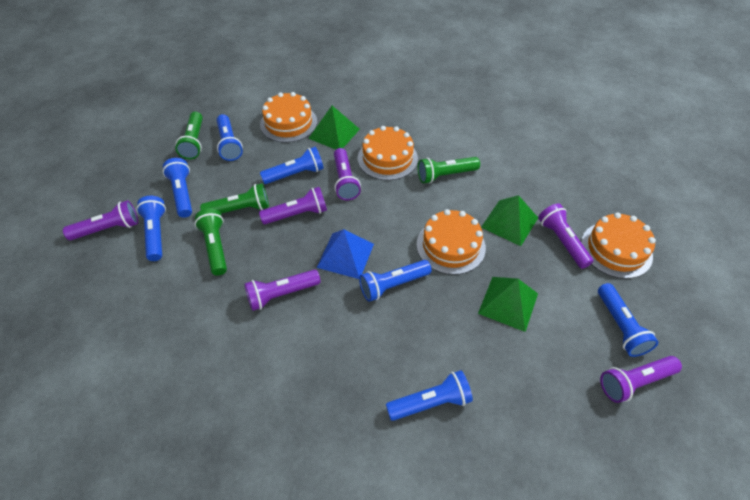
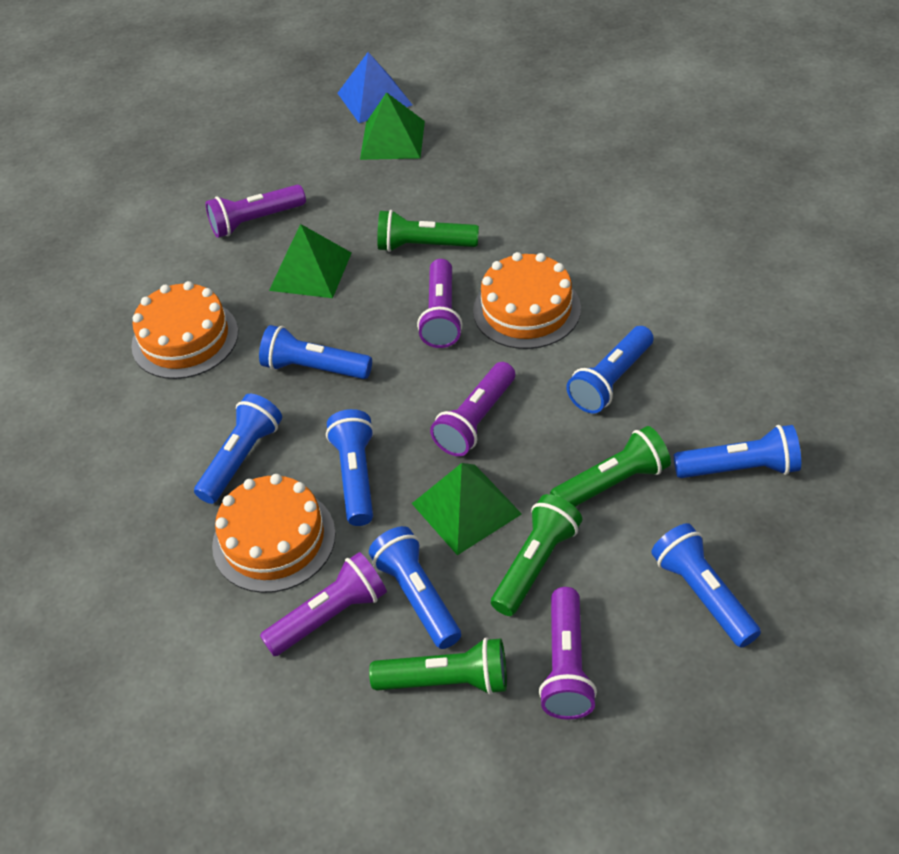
orange cake: [260,92,317,143] [358,126,418,180] [417,209,486,275] [581,213,656,279] = 4 -> [131,281,238,379] [212,474,336,593] [473,252,581,349] = 3
purple flashlight: [63,200,138,240] [244,270,320,311] [259,187,327,224] [334,148,361,200] [538,203,593,269] [600,356,682,403] = 6 -> [206,185,306,238] [260,552,387,656] [417,259,463,348] [430,362,515,457] [539,587,597,720] = 5

